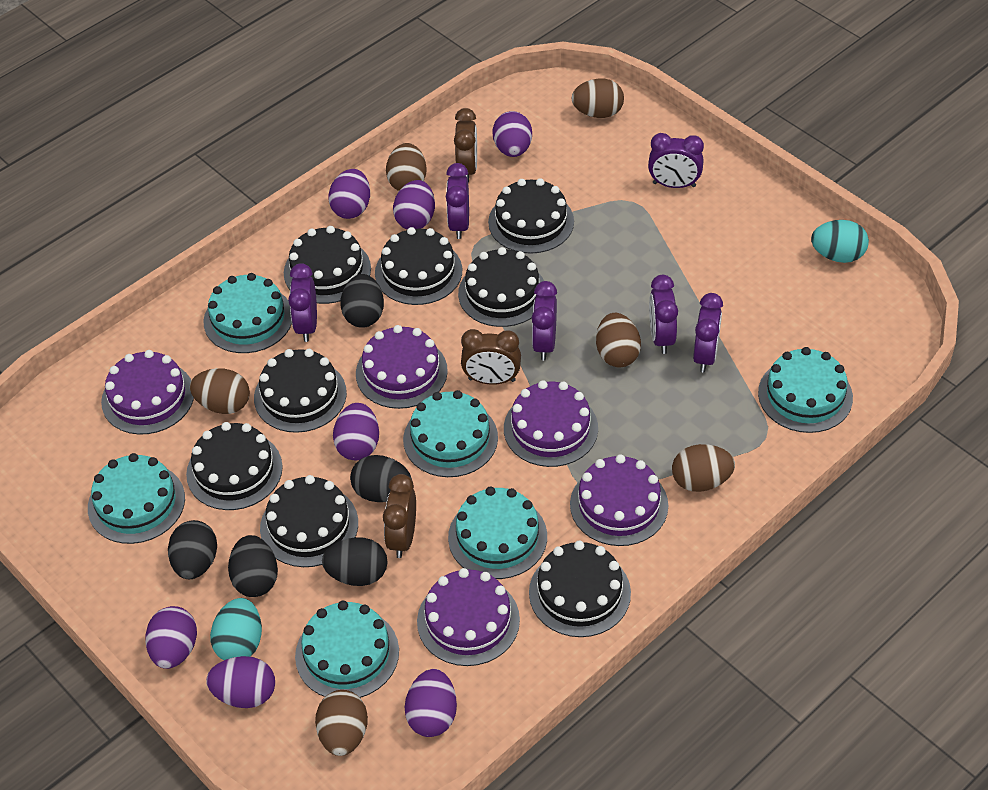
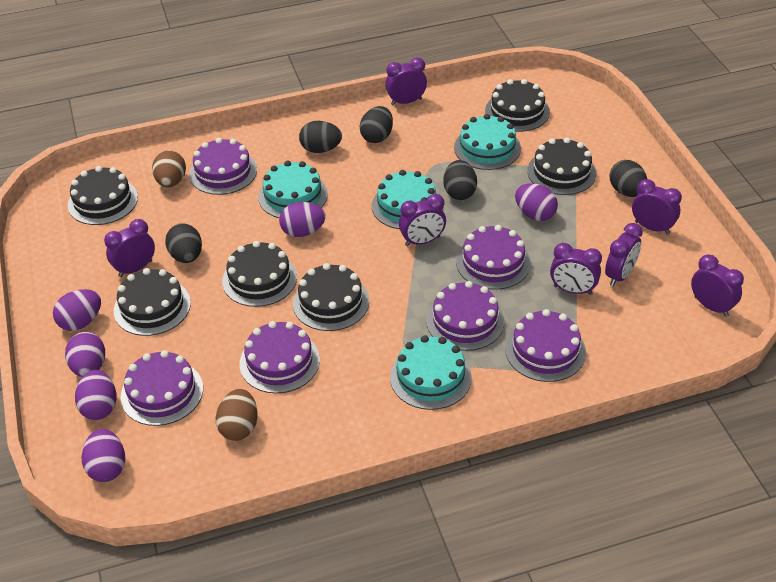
black cake: [186,422,283,510] [254,349,347,433] [260,475,358,567] [284,226,371,304] [375,227,462,305] [458,247,544,327] [488,178,574,254] [529,541,631,637] = 8 -> [68,166,138,225] [114,268,191,336] [222,241,297,307] [293,263,369,331] [485,79,550,132] [527,137,596,195] = 6
brown clock: [383,474,416,558] [454,108,477,182] [461,329,521,385] = 3 -> none = 0
brown egg: [190,368,250,414] [315,690,368,756] [386,143,427,191] [572,79,624,118] [596,313,641,368] [672,444,735,492] = 6 -> [152,150,186,187] [216,389,258,441] = 2
purple cake: [101,350,194,435] [356,325,448,409] [417,568,520,666] [504,380,598,467] [570,454,668,546] = 5 -> [121,350,203,426] [189,138,257,195] [239,321,320,393] [426,281,504,351] [456,225,531,290] [505,309,586,382] = 6
purple clock: [288,263,317,342] [446,163,469,239] [532,281,557,360] [648,133,704,188] [649,275,678,354] [693,293,723,373] = 6 -> [104,219,155,277] [385,57,427,105] [399,194,446,246] [550,243,602,295] [605,223,643,286] [632,179,682,234] [691,255,744,317] = 7
purple egg: [145,606,197,669] [206,656,275,708] [329,169,370,219] [333,403,379,460] [393,180,435,230] [405,669,457,737] [492,111,532,157] = 7 -> [53,289,101,331] [65,332,105,377] [75,370,117,420] [81,429,125,482] [279,202,326,237] [515,183,558,221] = 6
turquoise cake: [88,453,185,544] [203,273,292,353] [295,601,399,698] [403,390,498,477] [448,487,547,579] [758,347,853,433] = 6 -> [258,161,328,218] [372,170,437,229] [390,335,472,410] [454,114,521,170] = 4
turquoise egg: [210,598,262,660] [811,220,869,263] = 2 -> none = 0

